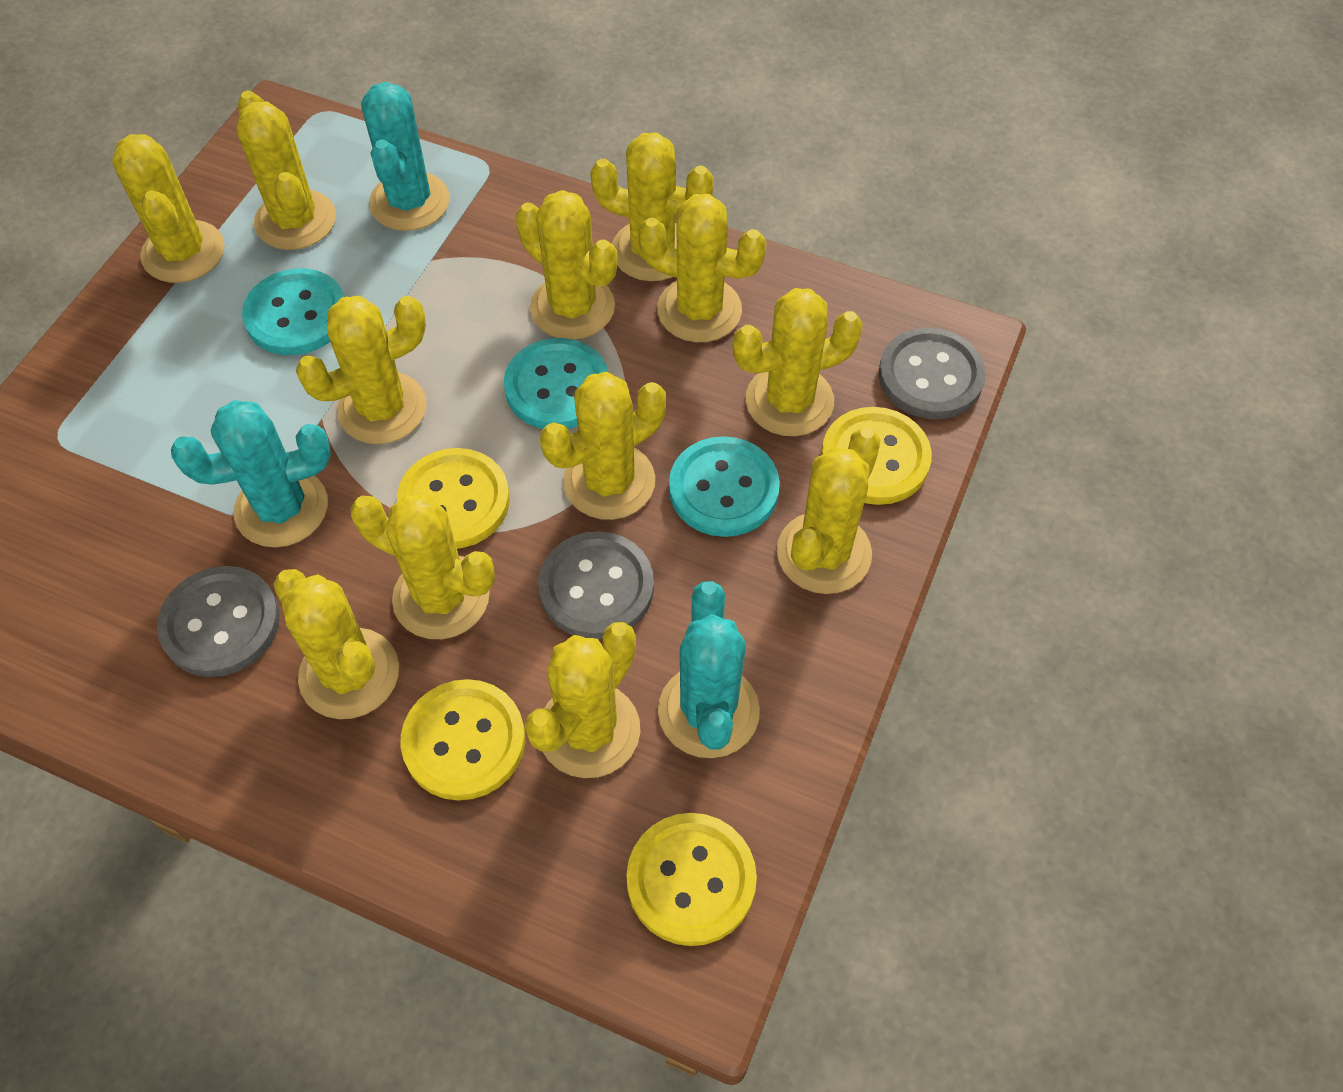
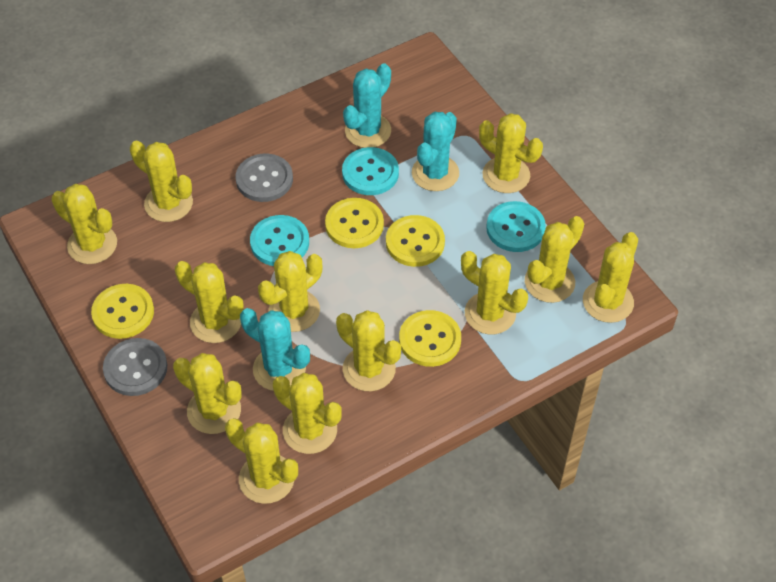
grey button: [157,566,280,677] [538,531,654,639] [879,328,986,419] = 3 -> [103,338,167,396] [235,153,293,202] = 2

